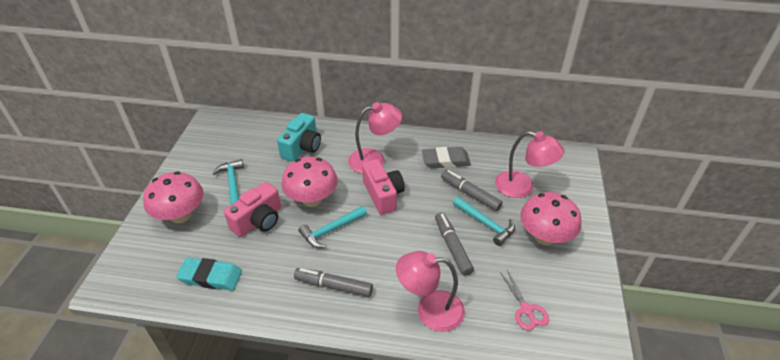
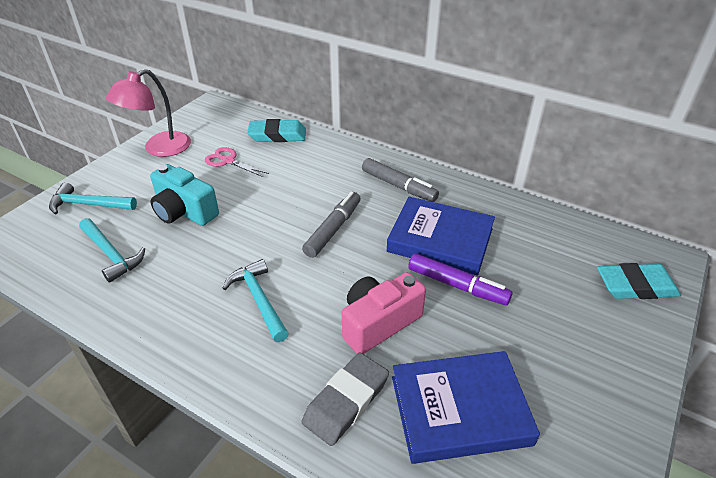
blue book: none = 0 -> [387,197,495,276] [392,351,540,464] = 2
grey marker: [294,268,373,297] [435,212,474,276] [441,170,503,211] = 3 -> [302,192,361,258] [362,158,439,202] = 2
pink camera: [224,182,281,237] [362,159,405,215] = 2 -> [342,272,426,354] = 1
pink lamp: [348,102,402,173] [396,251,465,332] [495,131,564,198] = 3 -> [106,69,191,157] = 1
pink mushroom: [143,171,203,223] [282,157,338,207] [520,192,581,245] = 3 -> none = 0
purple marker: none = 0 -> [408,253,512,305] = 1
turquoise eraser: [176,257,242,290] = 1 -> [247,119,306,142] [597,263,681,299] = 2

